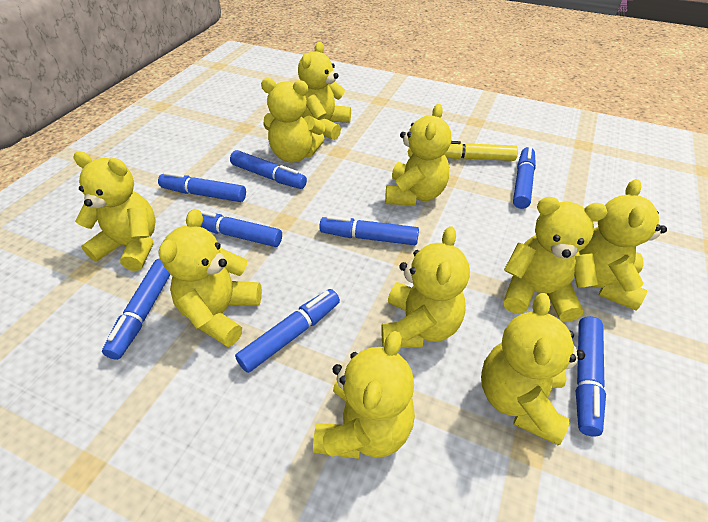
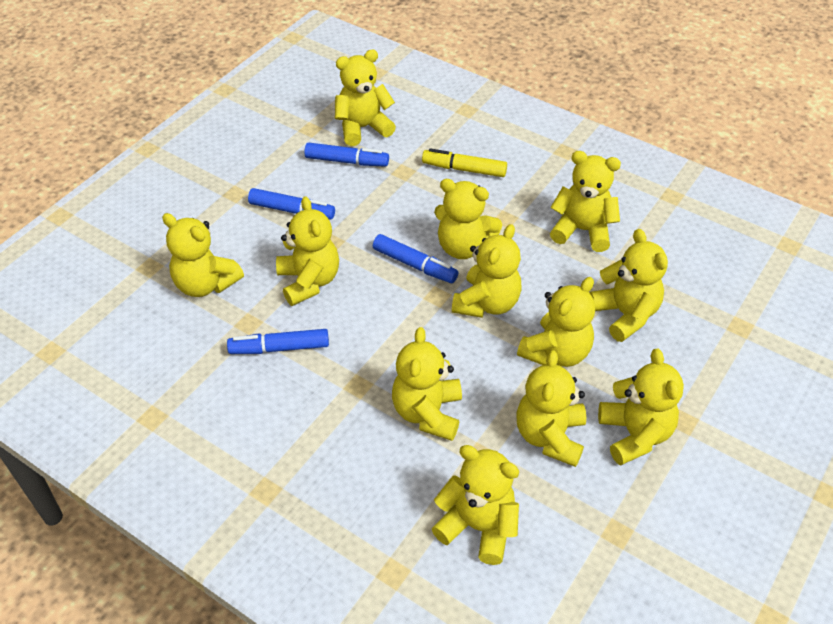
blue marker: [102,259,171,360] [158,172,246,202] [197,209,282,247] [230,150,307,189] [235,289,340,373] [319,215,419,245] [513,147,536,209] [576,316,606,437] = 8 -> [227,329,329,354] [248,188,335,220] [304,143,389,167] [373,234,458,283] = 4
yellow teddy bear: [73,152,156,271] [158,209,262,347] [261,78,325,162] [298,42,351,140] [313,331,415,459] [381,226,470,348] [386,104,451,205] [481,293,585,445] [504,197,607,322] [579,179,667,311] = 10 -> [162,213,244,297] [276,196,339,306] [335,50,396,146] [392,327,462,441] [432,445,519,565] [434,179,502,259] [452,224,522,318] [516,350,586,467] [517,277,595,367] [550,151,621,252] [590,229,668,342] [598,348,684,465] = 12

